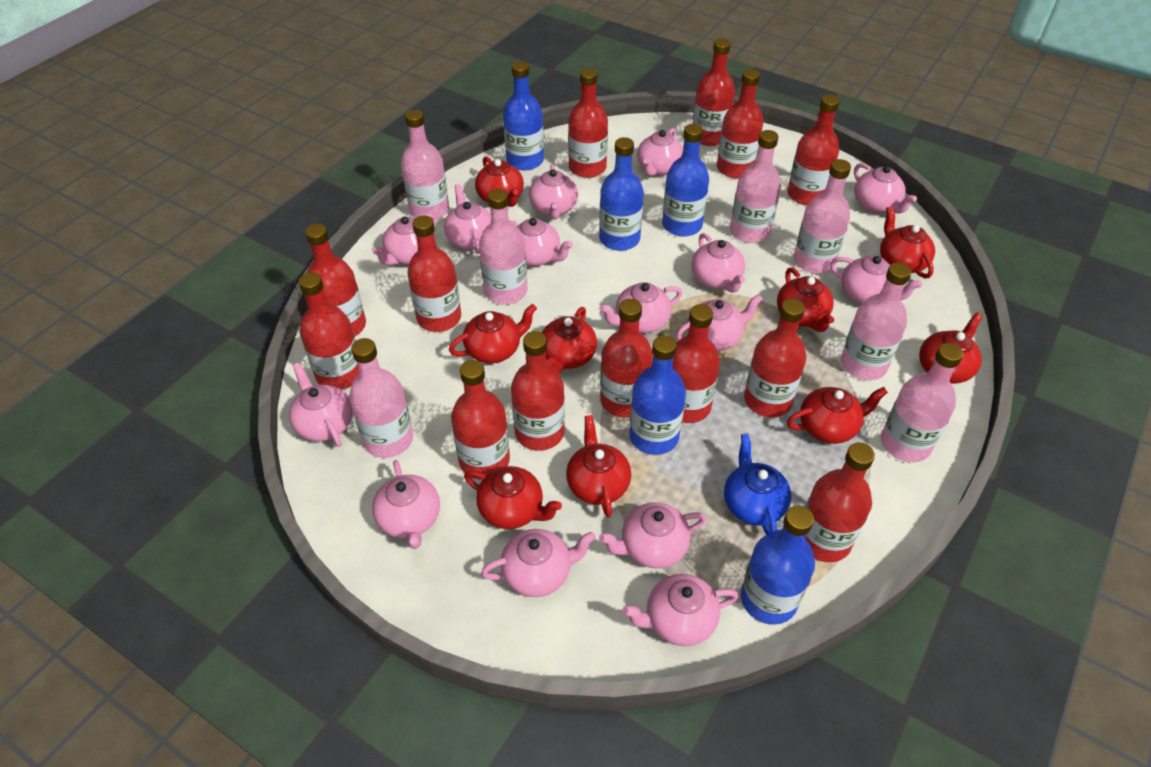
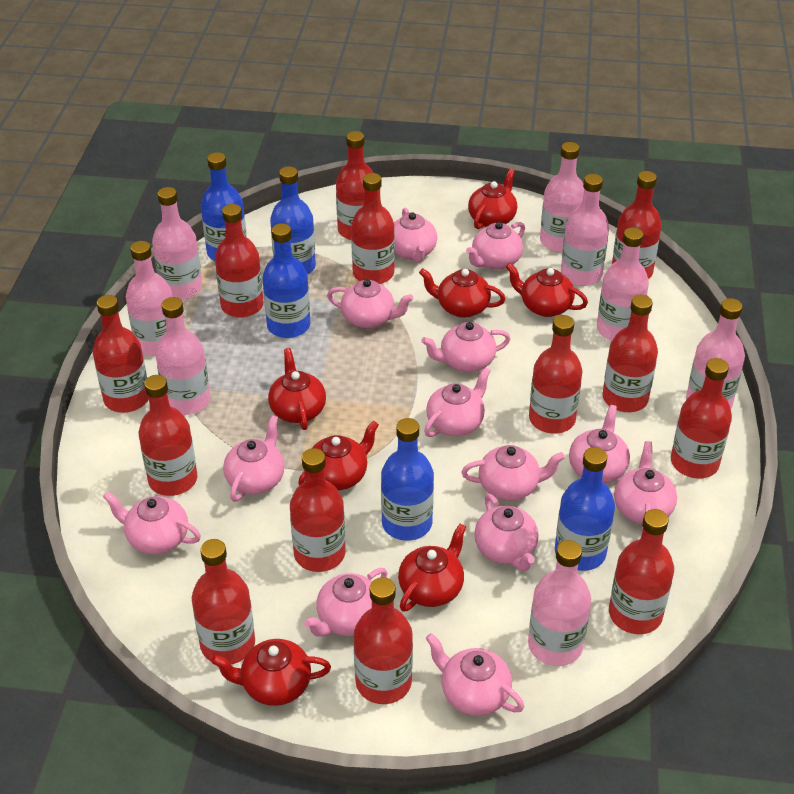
blue teapot: [724,434,791,535] = 1 -> none = 0
pink bottle: [349,338,413,458] [401,109,449,219] [479,189,527,304] [730,130,781,243] [794,159,851,274] [841,262,911,380] [881,343,963,462] = 7 -> [126,241,172,356] [152,187,202,300] [156,297,210,415] [528,540,591,666] [540,142,584,252] [561,174,609,286] [597,228,649,341] [686,298,745,409] = 8
pink teapot: [289,363,353,447] [372,213,437,265] [372,460,440,549] [444,184,491,254] [481,529,596,597] [509,218,573,266] [529,164,578,220] [599,282,682,333] [599,503,706,568] [622,574,739,646] [637,128,683,176] [676,294,763,351] [691,233,745,293] [830,256,922,304] [854,163,917,213] = 15 -> [103,491,201,554] [223,415,285,502] [304,568,387,637] [327,279,413,328] [394,208,437,262] [421,322,511,372] [424,367,491,437] [426,633,524,716] [461,445,565,501] [466,222,525,269] [474,494,539,571] [569,405,630,483] [614,441,677,532] = 13
red teapot: [449,304,537,363] [464,466,562,529] [475,156,524,207] [542,307,597,373] [566,415,631,518] [777,267,834,332] [787,387,888,444] [880,206,935,279] [919,313,982,384] = 9 -> [211,639,331,706] [268,348,326,430] [298,421,379,490] [398,523,466,612] [419,268,505,318] [468,168,517,229] [506,263,588,317] = 7

